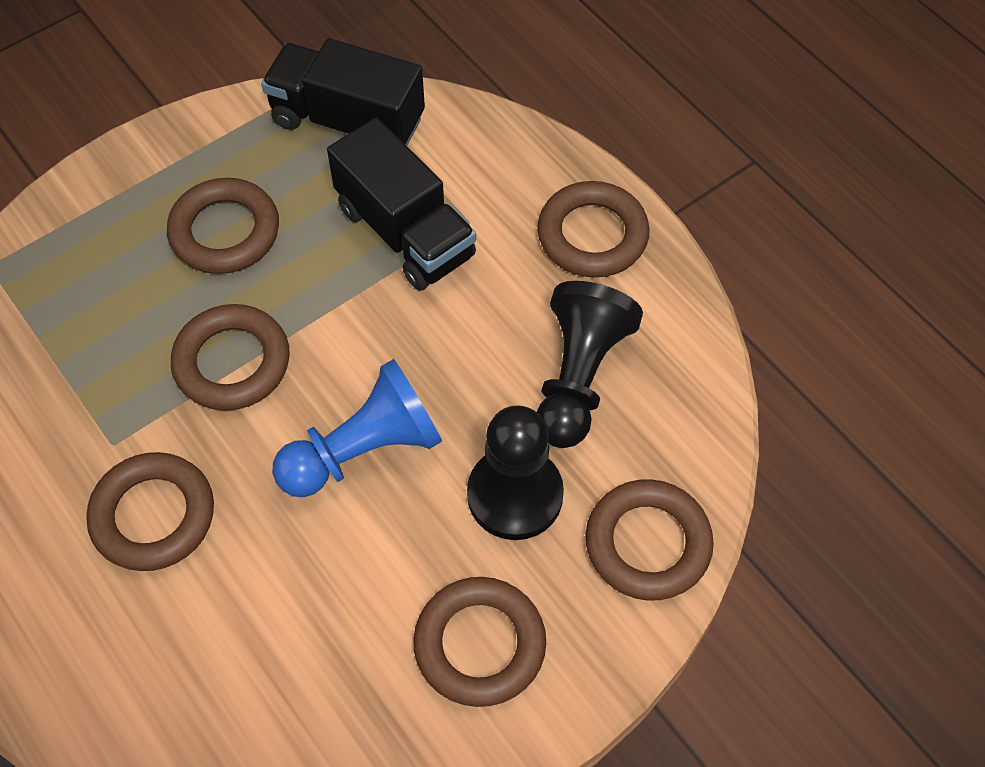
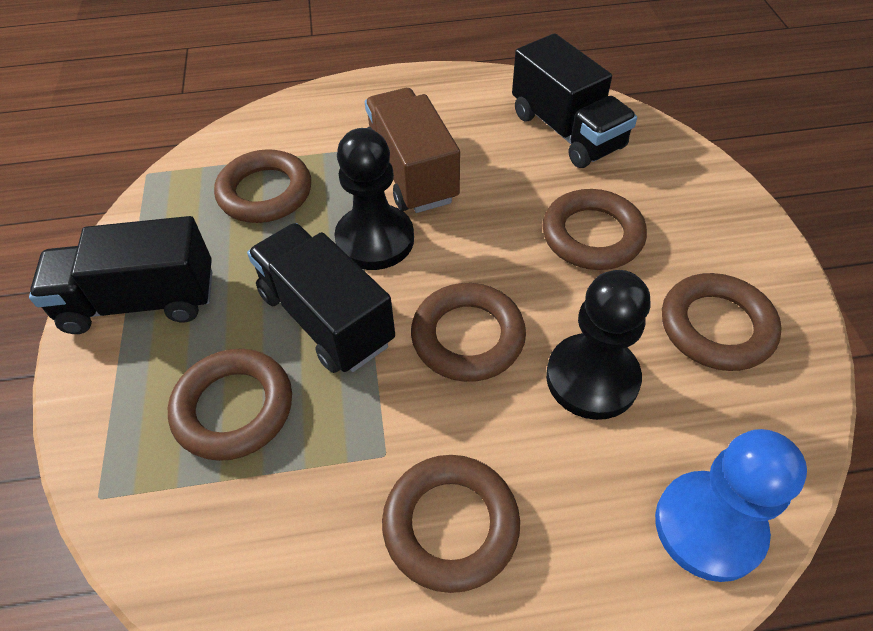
black truck: [261,38,425,146] [327,117,476,291] = 2 -> [29,216,212,334] [247,223,395,373] [512,33,637,168] = 3
brown truck: none = 0 -> [365,88,460,213] = 1

